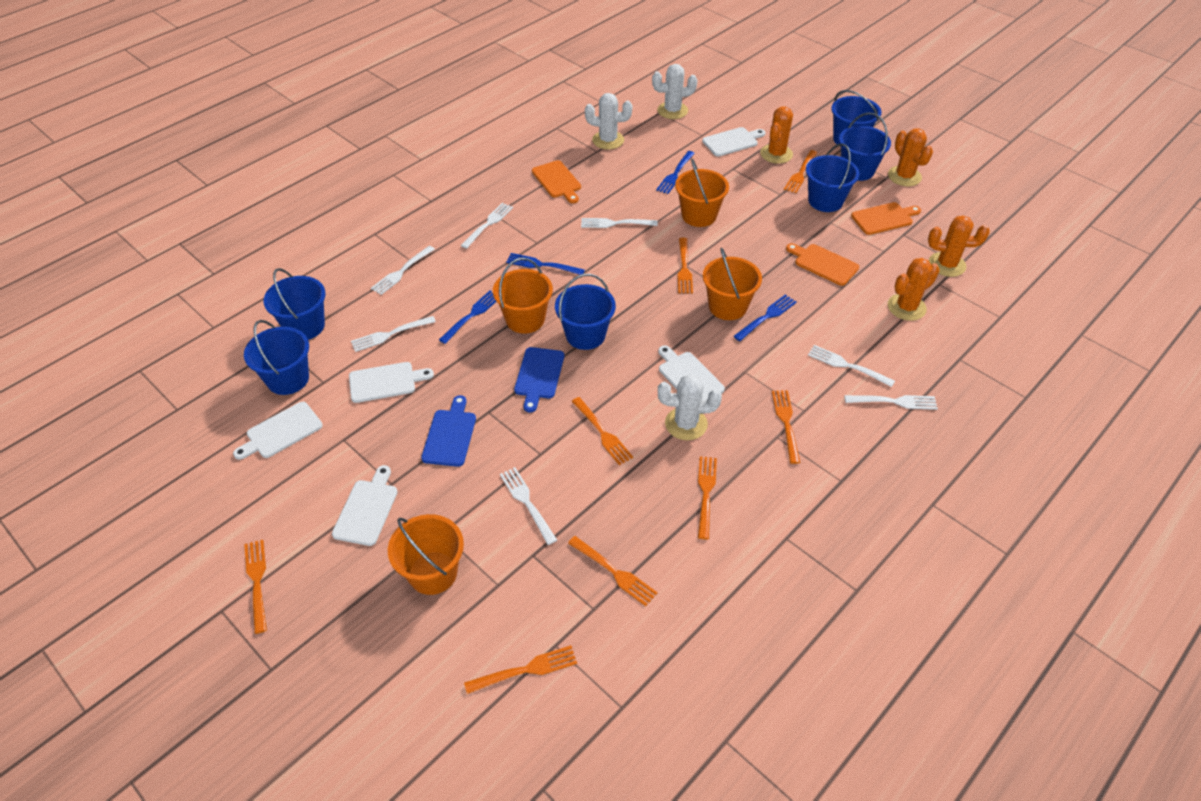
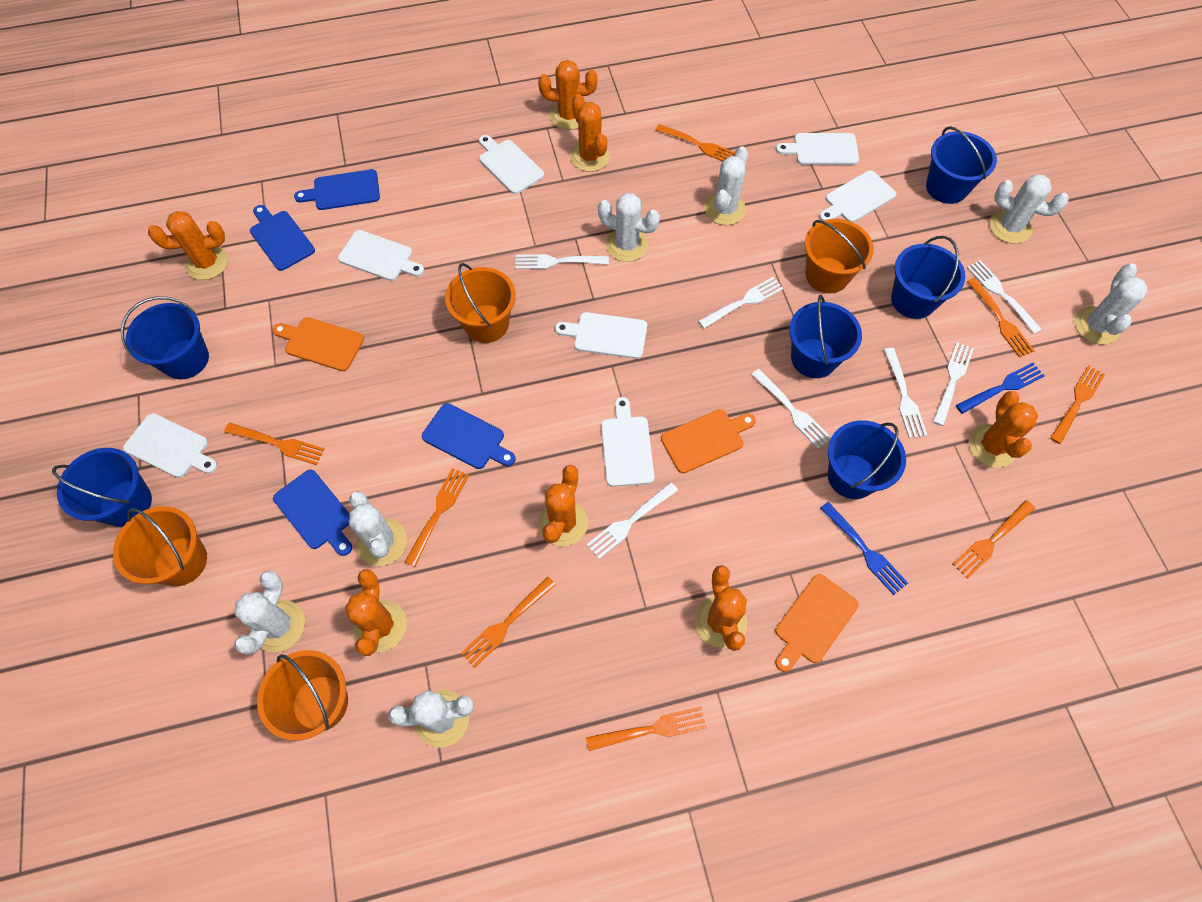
blue cutting board: [421,395,476,467] [514,347,564,412] = 2 -> [250,205,315,271] [273,470,352,556] [294,169,380,210] [422,403,516,469] = 4
blue fork: [439,290,496,344] [506,253,585,275] [656,151,695,194] [733,294,797,341] = 4 -> [820,502,908,595] [956,363,1044,414] = 2
orange cactus: [760,106,793,164] [888,129,933,186] [888,258,940,321] [928,215,990,277] = 4 -> [148,211,229,280] [345,569,407,656] [538,60,598,130] [538,465,588,546] [570,94,610,172] [694,565,747,651] [969,391,1038,468] = 7
white cactus: [585,93,633,149] [652,64,697,119] [658,374,722,440] = 3 -> [234,570,305,655] [349,491,407,566] [388,690,474,748] [598,193,660,262] [705,146,748,225] [990,174,1068,244] [1074,263,1148,345] = 7
white cutting board: [233,402,323,460] [332,465,398,546] [349,362,434,403] [658,345,725,400] [702,127,766,156] = 5 -> [123,413,217,478] [338,230,424,281] [479,135,544,194] [555,312,647,359] [601,397,654,487] [776,133,859,165] [819,170,896,222] = 7

